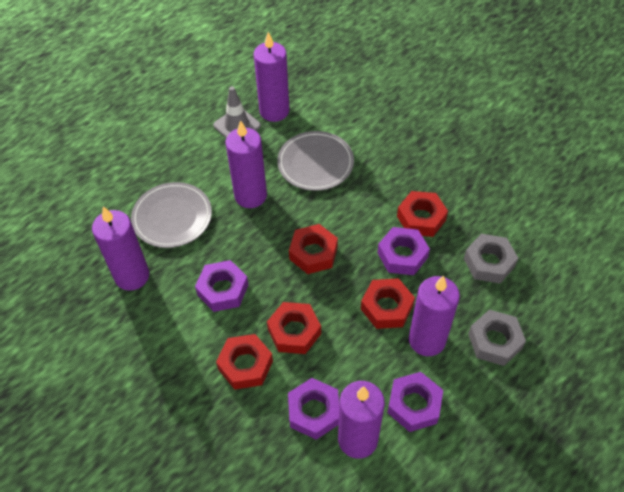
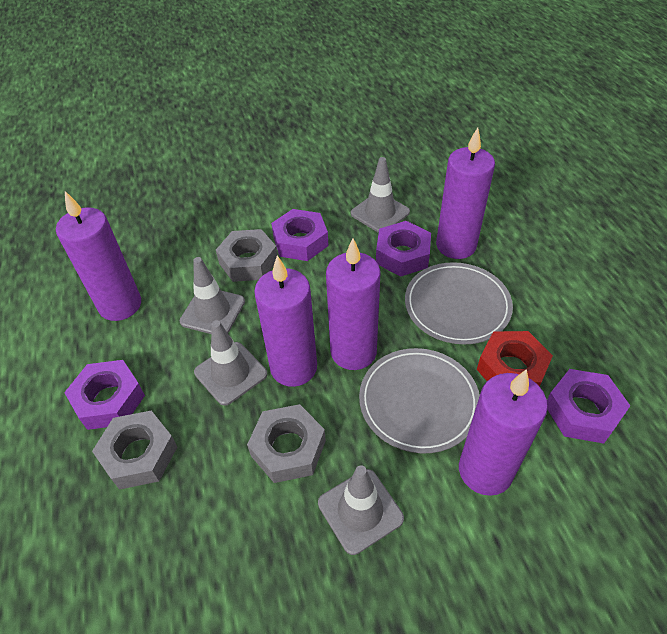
grey nut: [464,234,518,284] [468,310,526,366] = 2 -> [92,410,177,490] [216,229,277,282] [247,404,326,483] = 3
grey traffic cone: [213,86,261,138] = 1 -> [180,257,245,334] [194,320,267,406] [318,465,404,555] [351,157,410,233] = 4
red nut: [216,334,273,390] [267,302,321,354] [289,224,338,274] [361,278,415,329] [397,191,448,237] = 5 -> [477,331,553,387] = 1

